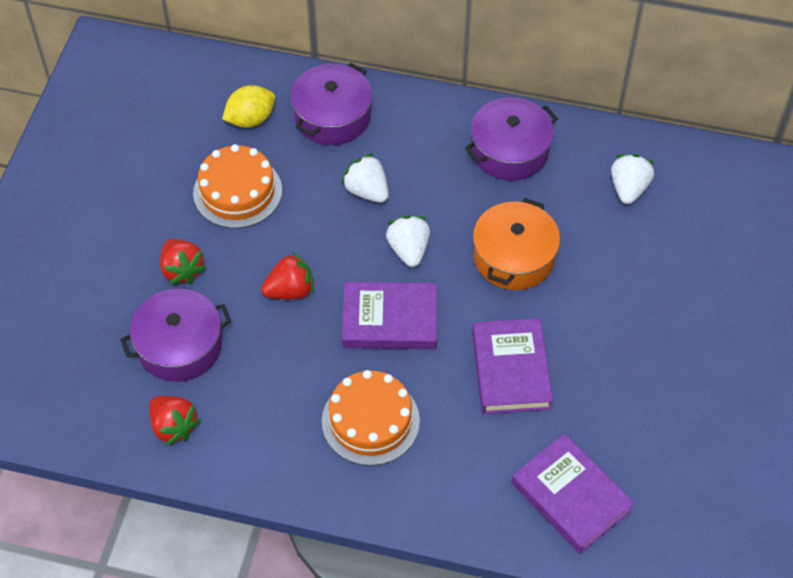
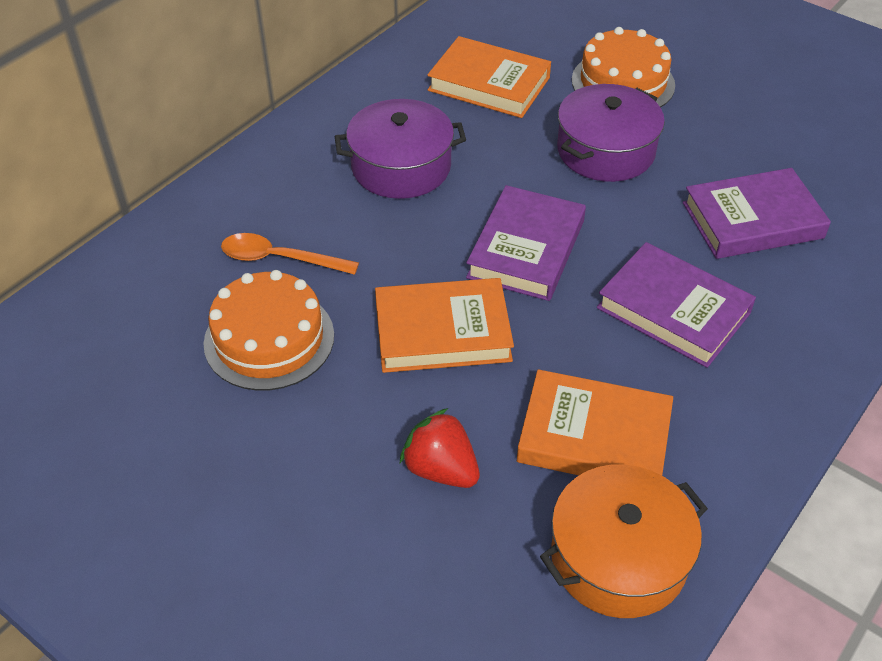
orange book: none = 0 -> [375,278,514,373] [427,36,551,118] [517,369,673,476] = 3
orange spoon: none = 0 -> [221,233,359,275] = 1
purple pot: [120,289,231,382] [291,63,372,145] [465,97,558,181] = 3 -> [335,99,466,199] [557,84,665,182] = 2
red strawberry: [149,396,200,446] [160,239,207,285] [261,252,314,299] = 3 -> [400,408,480,488] = 1
white strawberry: [341,154,389,203] [386,216,430,267] [611,154,654,204] = 3 -> none = 0
yellow lemon: [222,85,275,128] = 1 -> none = 0

